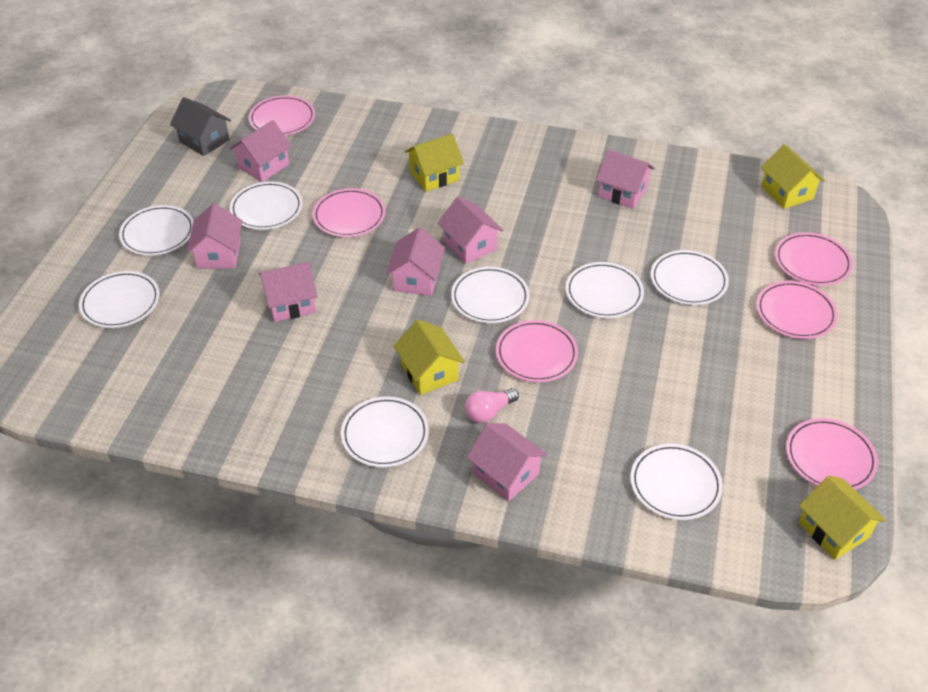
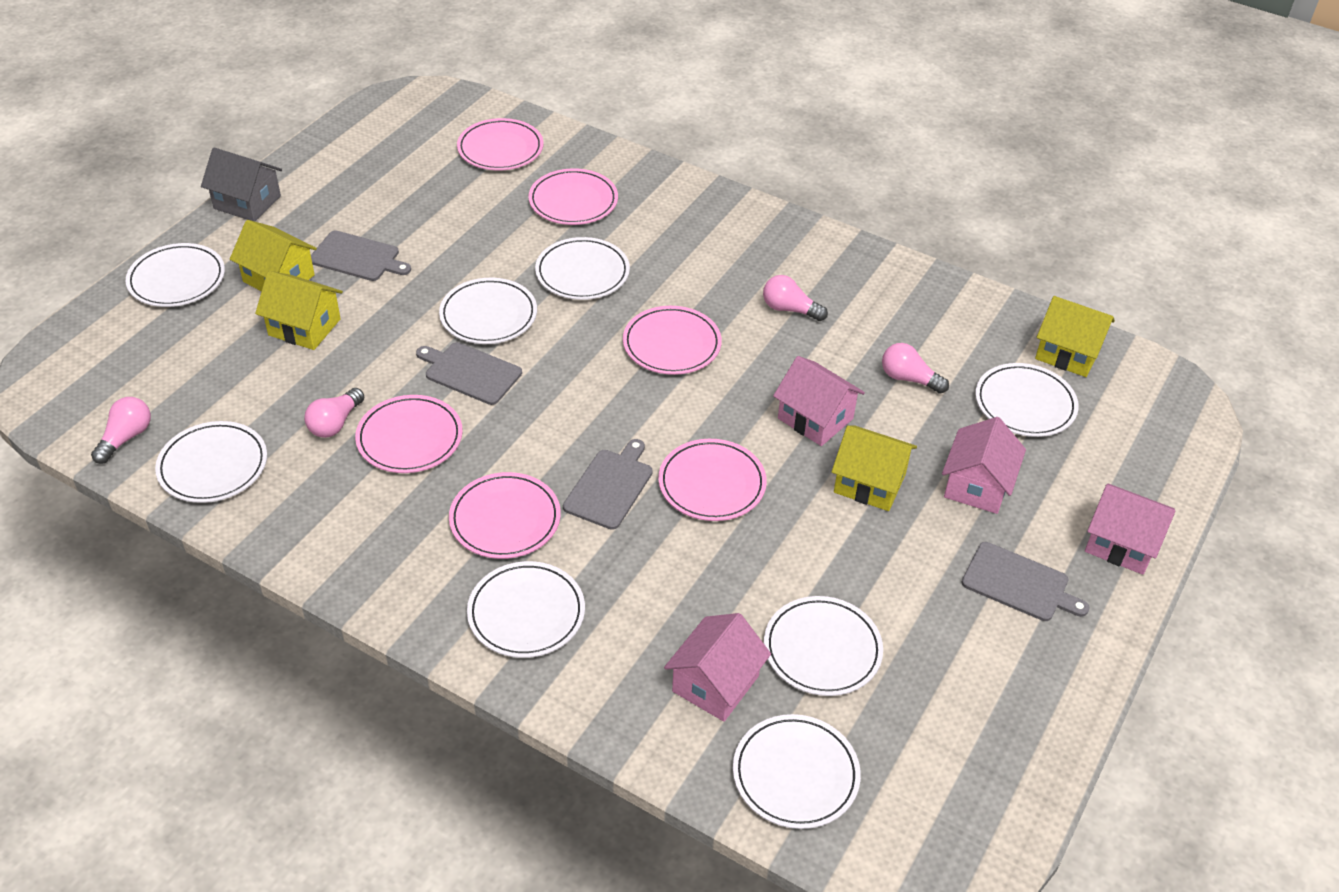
grey cutting board: none = 0 -> [311,230,411,281] [416,342,522,405] [563,439,653,530] [962,542,1090,621] = 4
pink house: [186,203,242,269] [229,120,292,182] [259,262,318,322] [386,227,445,296] [438,197,503,264] [466,423,547,501] [596,150,655,209] = 7 -> [664,613,771,722] [773,356,865,446] [942,417,1026,514] [1085,484,1175,575] = 4
pink light bulb: [465,388,519,423] = 1 -> [91,397,151,464] [304,388,364,438] [763,275,828,321] [882,343,949,394] = 4

